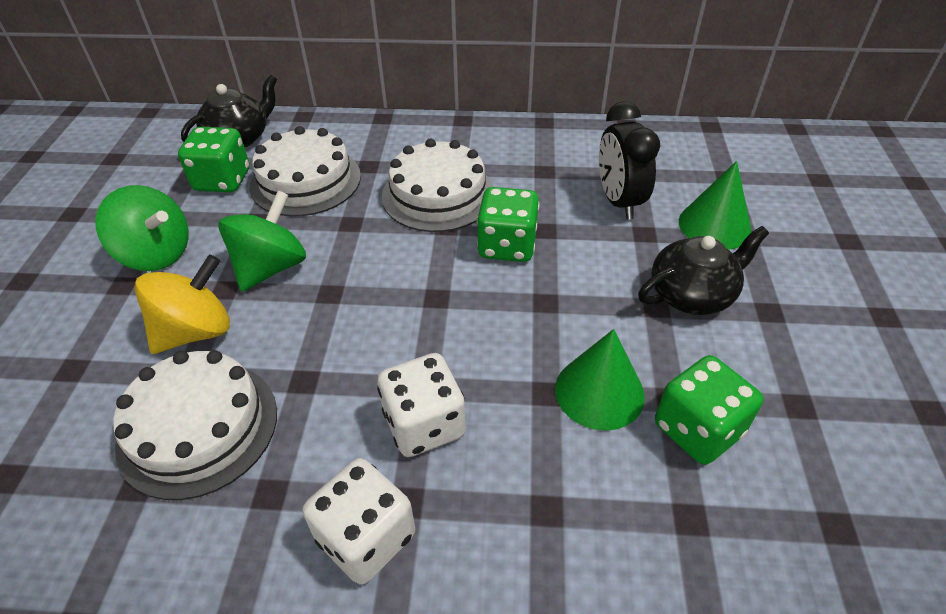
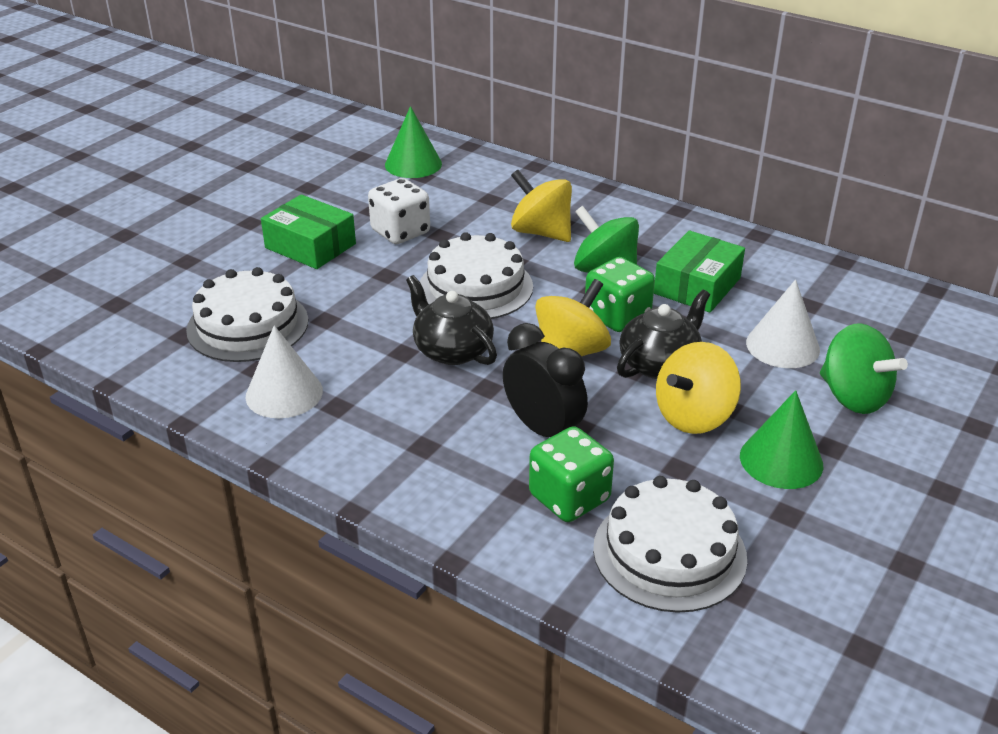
green box: none = 0 -> [261,194,356,269] [654,231,745,313] = 2
green dice: [178,127,249,192] [477,187,539,262] [655,355,763,465] = 3 -> [529,426,614,522] [585,257,655,332] = 2
white cone: none = 0 -> [246,325,323,418] [746,279,820,368] = 2
white dice: [302,458,415,585] [377,353,466,457] = 2 -> [368,178,430,244] = 1
yellow spinning top: [134,254,230,354] = 1 -> [511,170,572,242] [535,279,611,356] [656,342,741,434] = 3

